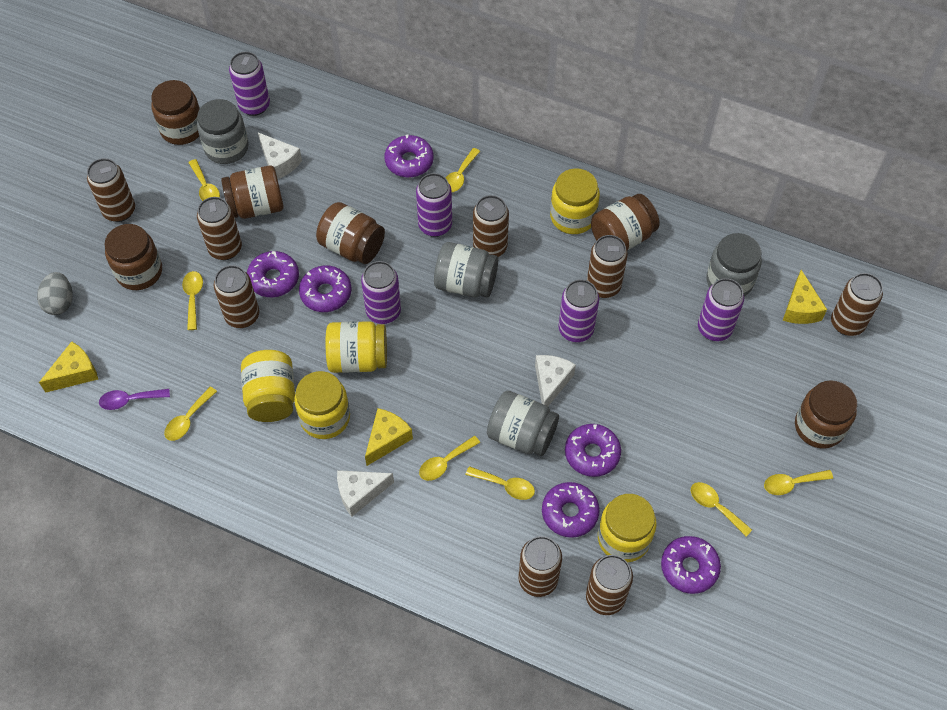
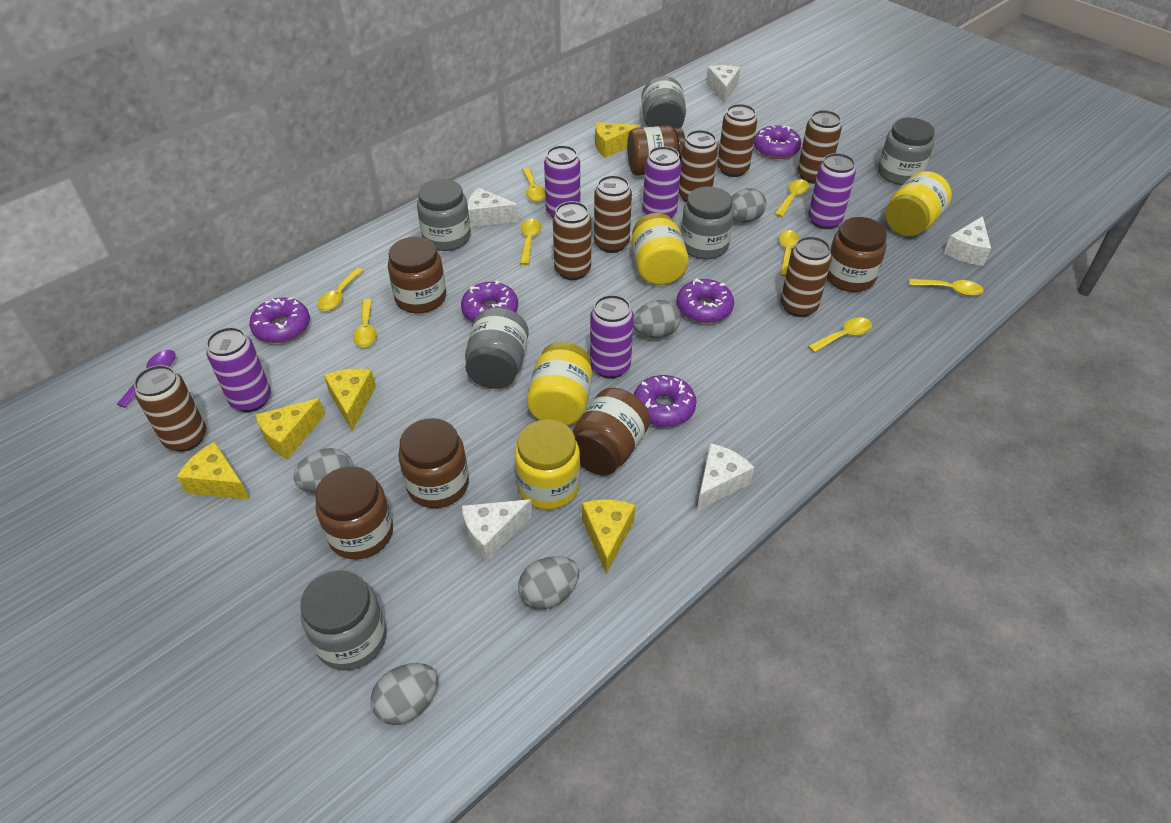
brown can: [87,158,135,222] [197,197,242,260] [214,265,259,328] [473,195,509,257] [519,536,562,597] [586,555,633,615] [587,235,628,298] [831,273,883,336] = 8 -> [134,365,206,452] [553,201,591,280] [594,175,632,253] [679,130,718,202] [717,104,757,177] [781,236,832,317] [798,110,842,184] = 7
grey egg: [37,272,73,315] = 1 -> [293,448,353,493] [370,663,438,725] [518,556,579,609] [633,300,681,338] [731,188,766,222] = 5
grey jar: [197,99,249,164] [434,242,498,298] [487,391,559,456] [706,233,762,297] = 4 -> [300,570,386,670] [417,179,471,251] [465,307,529,389] [642,76,686,128] [681,186,734,259] [878,118,935,185] = 6
purple donut: [247,251,299,297] [299,265,352,312] [385,134,434,177] [542,482,600,538] [565,424,621,477] [661,536,721,594] = 6 -> [249,297,310,343] [461,281,518,323] [634,375,697,427] [677,279,734,323] [754,125,802,159] = 5
white cheese: [258,133,302,179] [337,470,394,517] [535,355,576,406] = 3 -> [462,499,532,561] [467,187,519,227] [697,443,754,511] [706,65,740,103] [944,216,991,266] = 5
yellow cheese: [39,341,98,392] [365,408,413,466] [782,270,827,324] = 3 -> [177,442,250,500] [255,398,325,459] [324,369,376,431] [582,499,635,575] [595,122,641,158] = 5
yellow jar: [241,350,295,422] [294,371,350,439] [325,321,387,373] [550,168,600,234] [598,494,657,562] = 5 -> [514,419,580,510] [527,342,592,425] [631,213,689,285] [886,171,952,237] = 4

